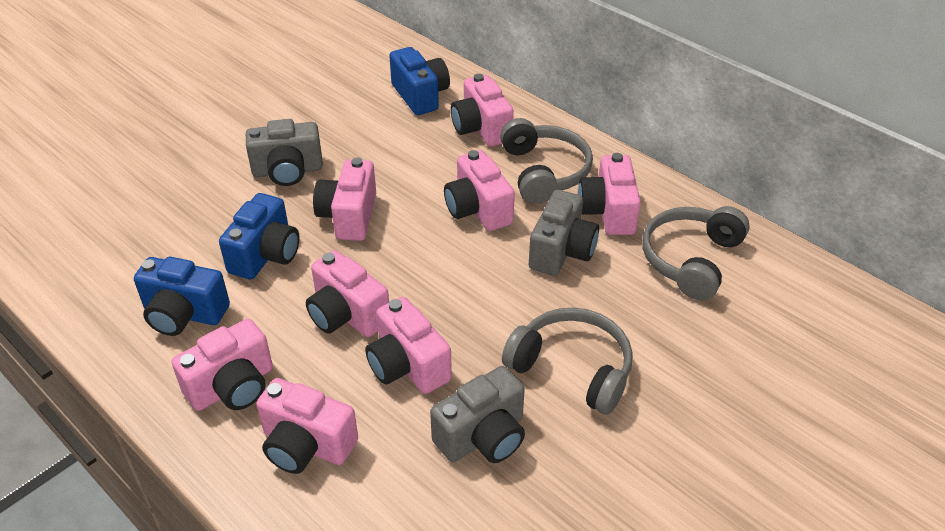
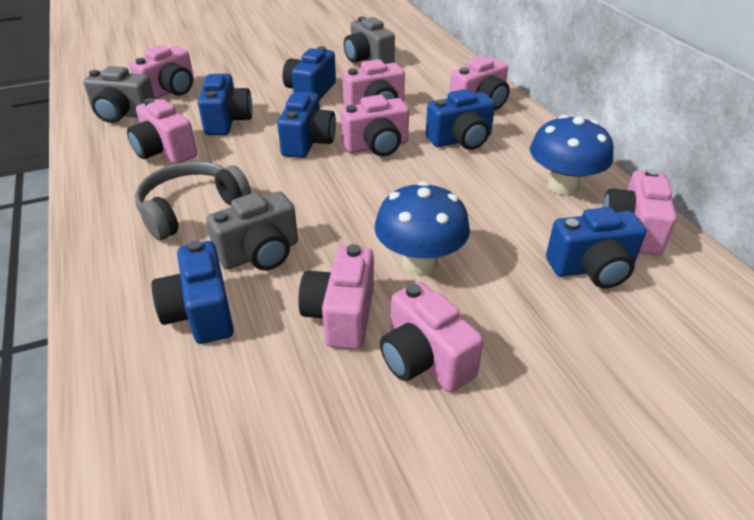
blue camera: [134,257,230,336] [219,193,300,279] [389,47,450,115] = 3 -> [151,240,234,344] [198,74,252,135] [277,92,336,158] [282,46,336,100] [426,89,495,150] [546,207,646,288] = 6
blue mushroom: none = 0 -> [375,181,470,274] [530,115,614,195] = 2
grey headphones: [500,118,593,204] [502,307,633,415] [642,206,750,300] = 3 -> [135,161,251,240] = 1

